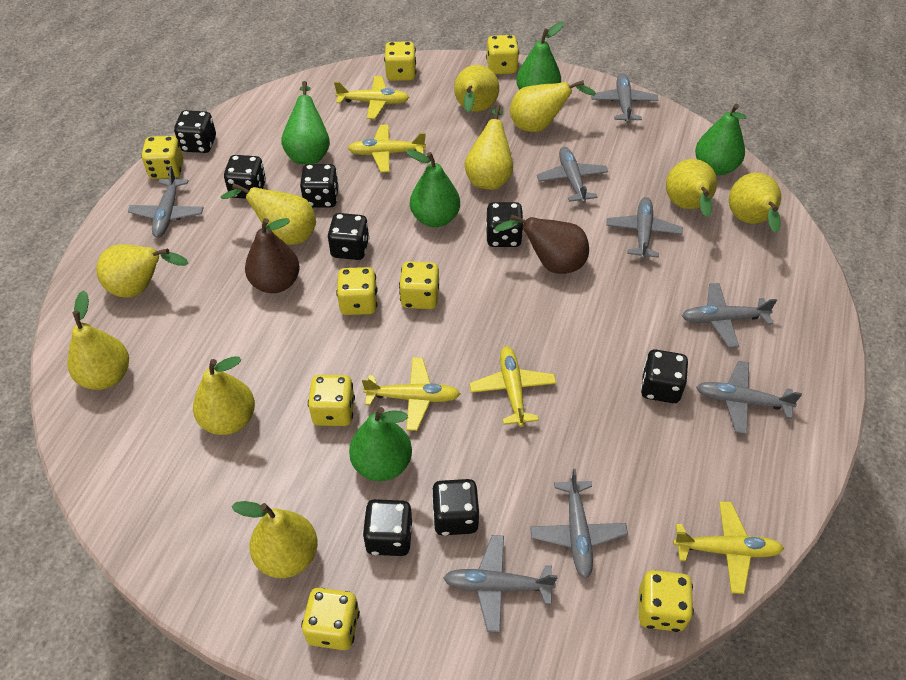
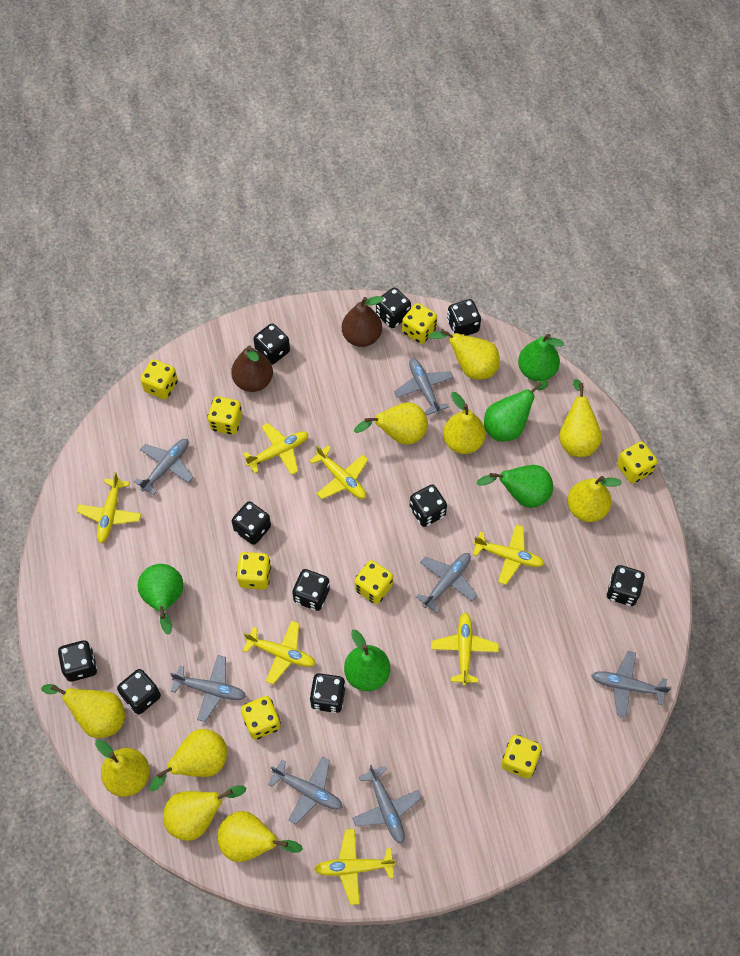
black dice: [174,110,216,153] [224,155,266,199] [300,164,339,207] [327,213,370,260] [362,499,412,556] [432,479,479,535] [486,202,524,247] [641,349,688,403] = 8 -> [58,640,97,682] [117,669,161,714] [232,501,271,545] [253,324,290,365] [292,569,330,611] [309,673,346,713] [376,287,411,328] [410,485,447,527] [447,299,481,336] [606,565,645,606] = 10
grey plane: [128,166,204,238] [443,535,558,632] [530,469,628,579] [537,147,608,203] [591,73,658,123] [606,197,683,259] [682,283,777,348] [696,361,802,434] = 8 -> [134,439,194,495] [170,655,246,722] [268,757,343,824] [352,765,422,843] [394,358,454,415] [416,553,478,613] [591,651,671,718] = 7
yellow plane: [334,76,410,119] [348,125,426,172] [362,357,460,431] [469,346,556,427] [673,501,784,594] = 5 -> [76,472,141,543] [243,423,309,475] [243,621,316,684] [310,445,368,499] [314,829,396,905] [431,612,499,686] [473,525,544,585] = 7

